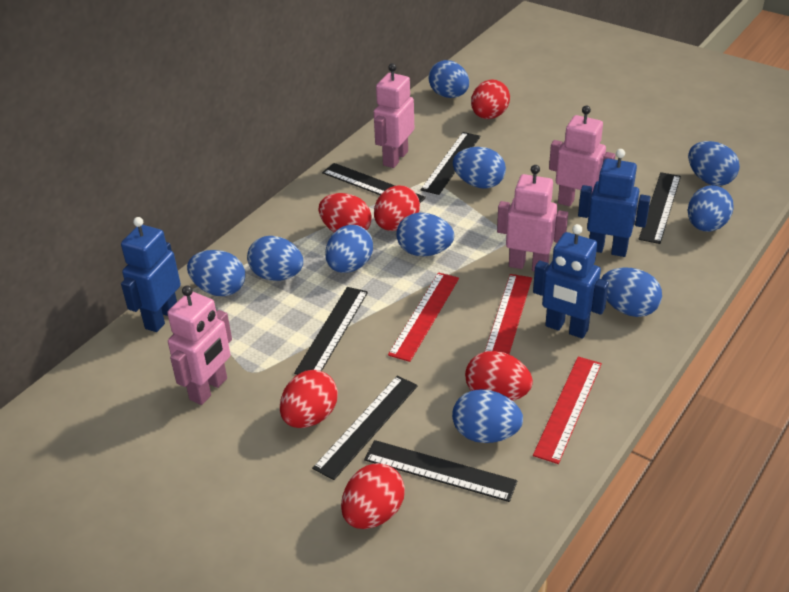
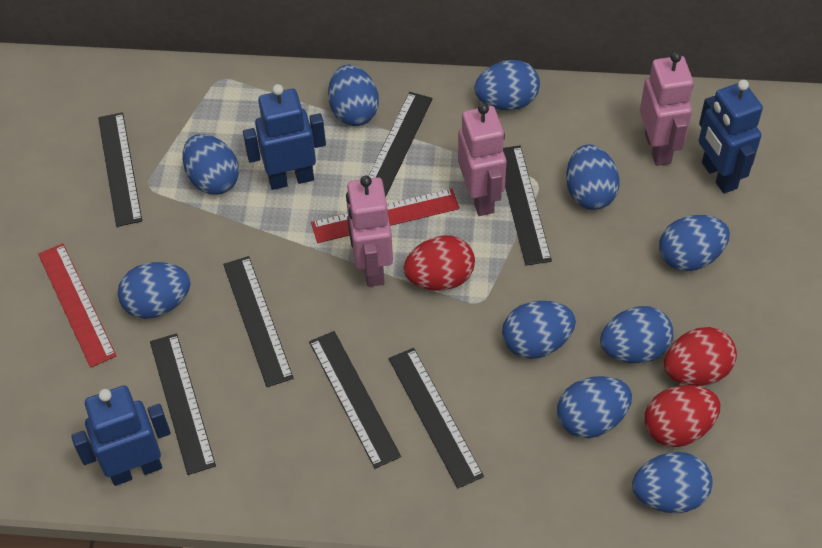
black ruler: [294,287,368,375] [312,376,418,480] [322,163,426,203] [364,440,517,502] [421,132,481,195] [639,172,681,244] = 6 -> [98,112,142,227] [150,333,216,475] [223,256,293,387] [309,331,401,469] [368,92,433,197] [389,348,484,488] [503,146,552,266] = 7
pink robot: [167,285,232,405] [374,63,414,168] [497,165,568,271] [549,106,615,206] = 4 -> [346,176,393,287] [458,103,506,216] [640,52,693,166] = 3
red egg: [280,370,338,428] [319,193,372,232] [341,463,405,529] [374,185,420,231] [465,351,533,401] [471,80,510,119] = 6 -> [404,235,475,291] [645,385,720,447] [664,327,737,386] = 3
red ruler: [388,272,459,362] [485,274,532,354] [533,357,602,464] = 3 -> [38,243,116,368] [311,188,460,243] = 2

